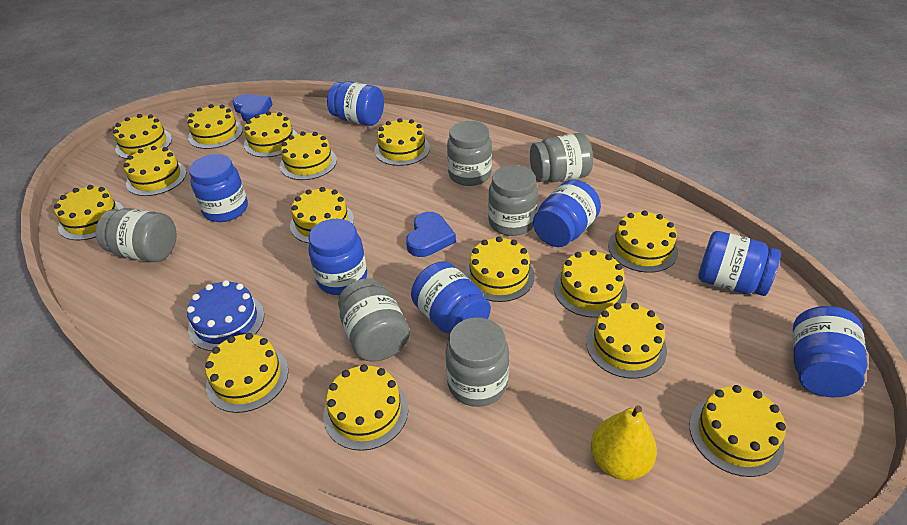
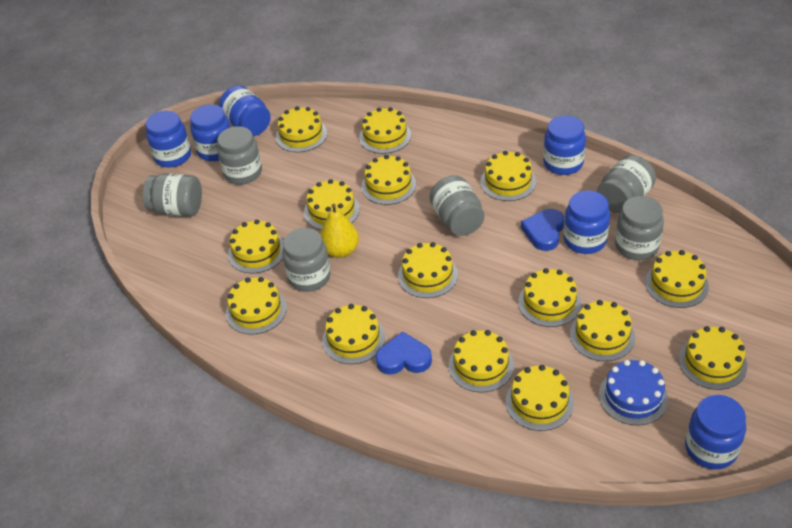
blue jar: [189,154,248,222] [308,219,367,295] [327,81,384,126] [411,261,491,334] [533,179,601,247] [698,231,781,296] [793,306,867,397] = 7 -> [145,111,191,168] [190,104,230,161] [219,85,271,136] [543,116,586,175] [564,190,610,254] [685,395,746,469] = 6

